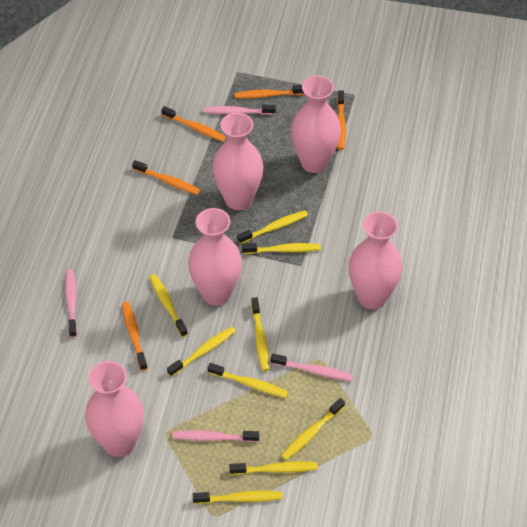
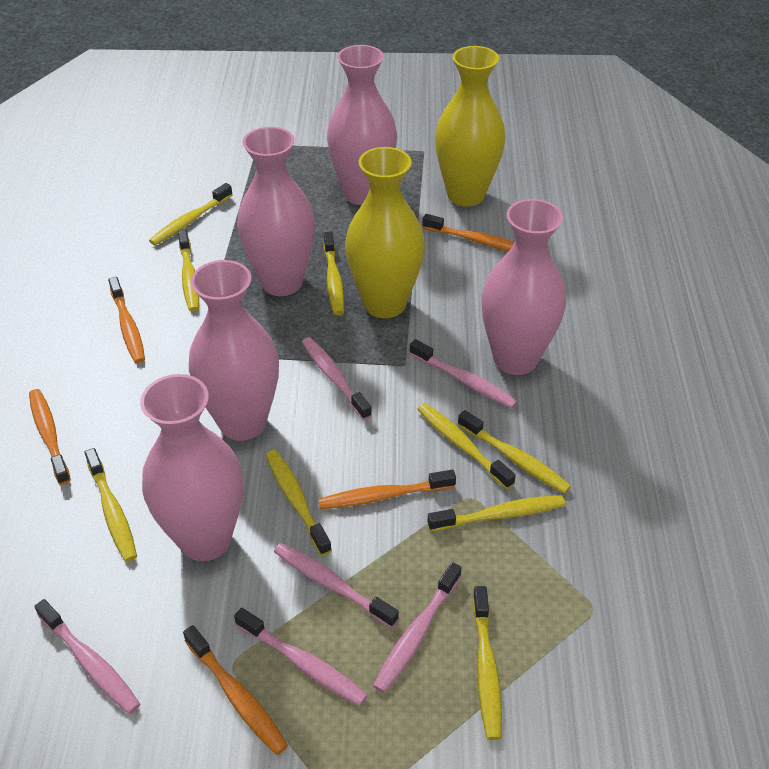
pink toothbrush: [65,269,77,338] [172,430,259,442] [203,105,276,115] [270,354,353,381] = 4 -> [34,599,140,714] [234,608,368,706] [274,543,399,628] [302,337,372,420] [373,562,462,693] [409,339,518,409] = 6
yellow vase: none = 0 -> [345,147,425,318] [435,46,506,206] = 2

